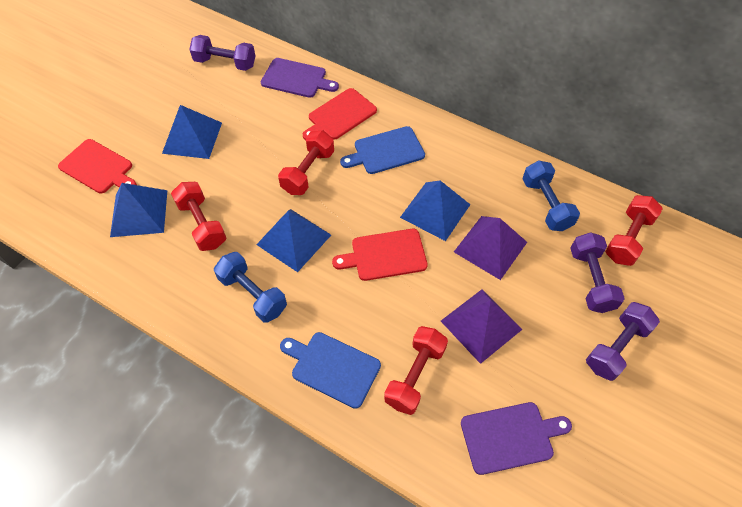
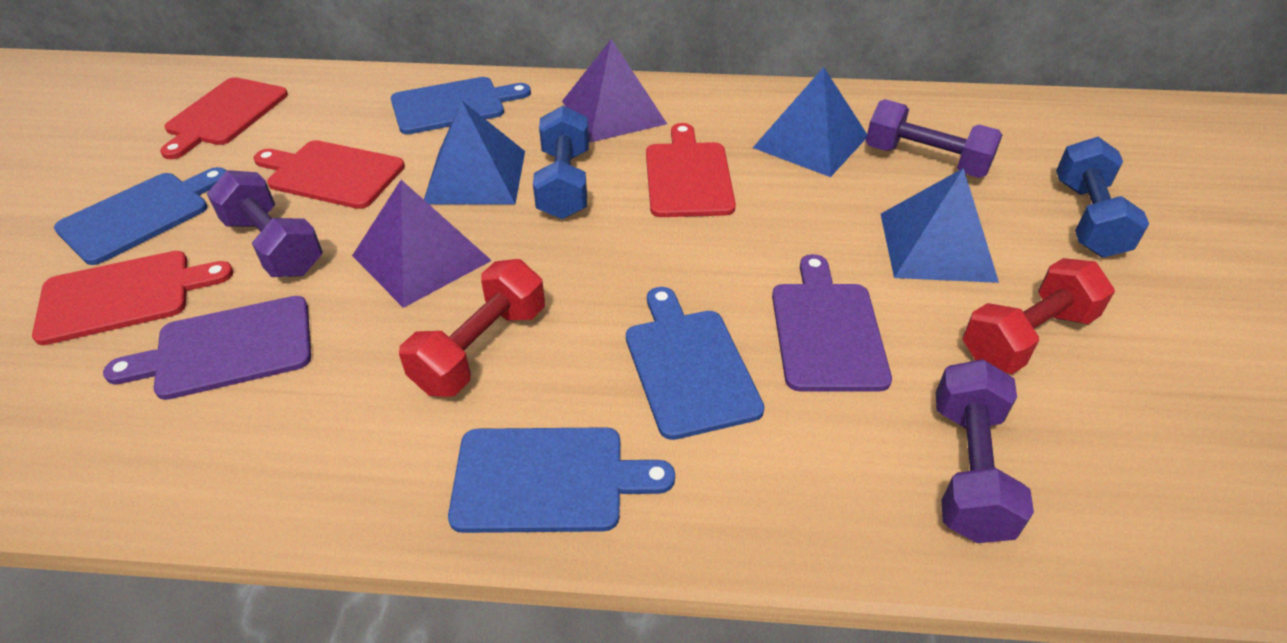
blue cutting board: [280,332,381,409] [340,126,425,174] = 2 -> [54,167,226,265] [391,77,531,134] [448,427,675,533] [626,287,765,440] = 4
blue pyramid: [110,183,168,237] [162,105,222,159] [256,209,331,272] [400,180,470,241] = 4 -> [424,101,525,205] [753,67,867,177] [881,168,999,283] = 3
red cutting board: [58,139,137,194] [303,88,377,140] [332,229,428,281] = 3 -> [32,251,234,345] [160,77,288,159] [254,140,405,209] [646,123,736,217] = 4
red dumbbell: [171,182,226,251] [278,131,334,195] [384,326,448,415] [605,195,663,266] = 4 -> [399,259,545,397] [963,258,1115,374] = 2

